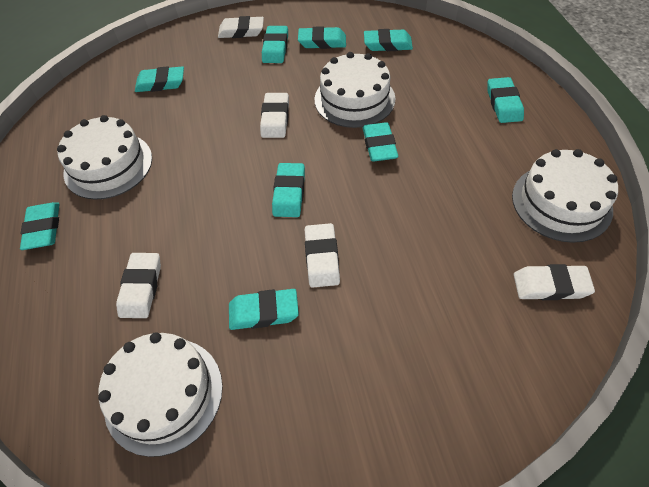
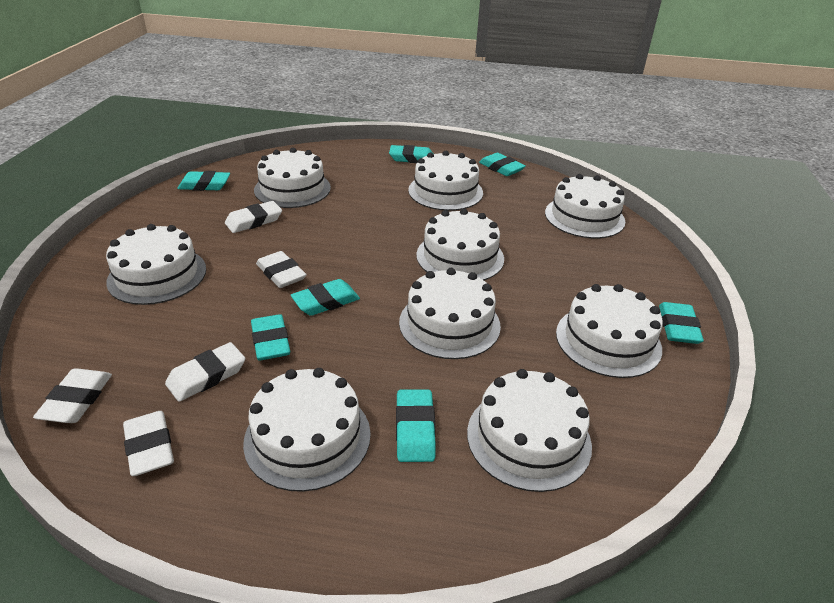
turquoise eraser: [20,202,59,250] [135,66,184,92] [229,289,299,330] [262,26,288,63] [272,163,305,217] [298,26,346,49] [363,122,398,162] [364,29,413,51] [487,77,524,123] = 9 -> [177,171,230,191] [251,314,290,360] [291,279,360,316] [389,145,433,163] [396,389,436,462] [479,153,526,176] [659,302,704,344] = 7
white cake: [57,115,152,200] [98,332,223,457] [315,52,395,128] [512,149,618,243] = 4 -> [106,224,206,305] [243,368,371,492] [254,148,331,208] [399,268,501,359] [408,151,483,211] [416,209,504,280] [467,369,592,492] [545,174,625,238] [556,284,663,378] = 9

